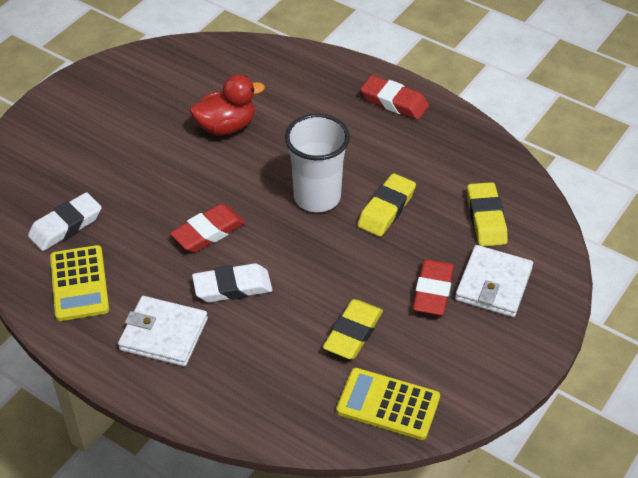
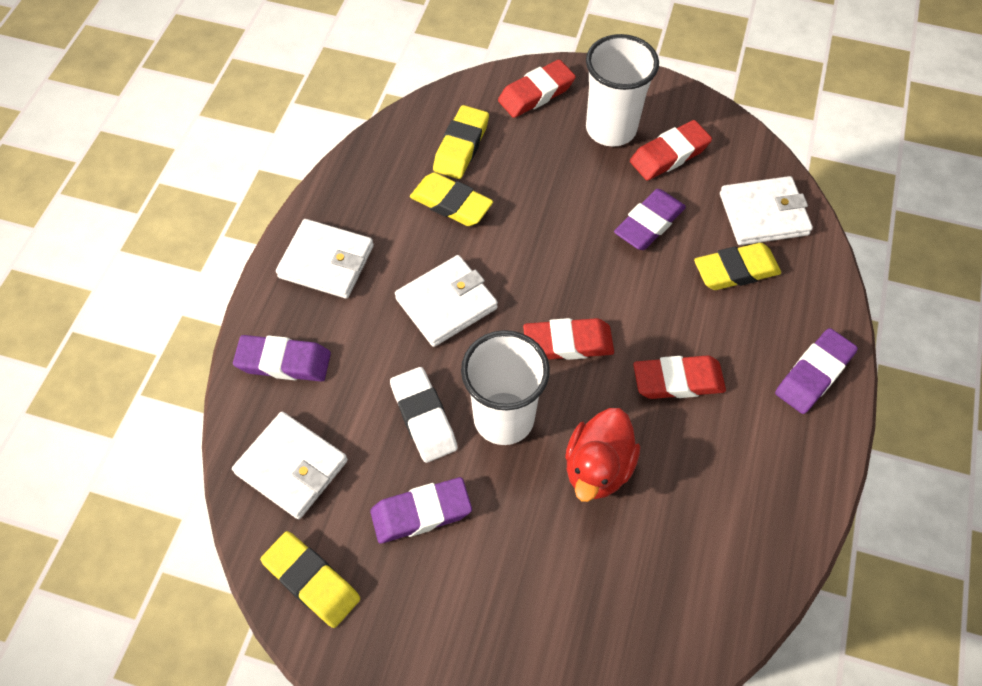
purple eraser: none = 0 -> [233,335,331,382] [370,477,472,544] [614,189,686,250] [775,328,858,414] = 4
red eraser: [170,204,245,253] [360,75,429,120] [413,259,454,315] = 3 -> [498,60,576,118] [523,318,614,360] [630,120,712,180] [633,355,726,399] = 4
white cup: [285,114,350,212] = 1 -> [461,330,550,445] [586,34,659,147] = 2
white eraser: [28,192,102,251] [192,263,272,302] = 2 -> [390,367,458,463] = 1
white wallet: [118,296,208,366] [455,245,533,317] = 2 -> [232,412,348,519] [276,219,374,299] [395,255,498,347] [720,176,813,245] = 4
yellow calculator: [50,245,109,321] [336,368,440,440] = 2 -> none = 0
yellow eraser: [323,299,383,359] [357,173,416,237] [467,182,508,246] = 3 -> [260,531,360,628] [410,172,493,226] [433,105,489,179] [694,243,781,290] = 4

